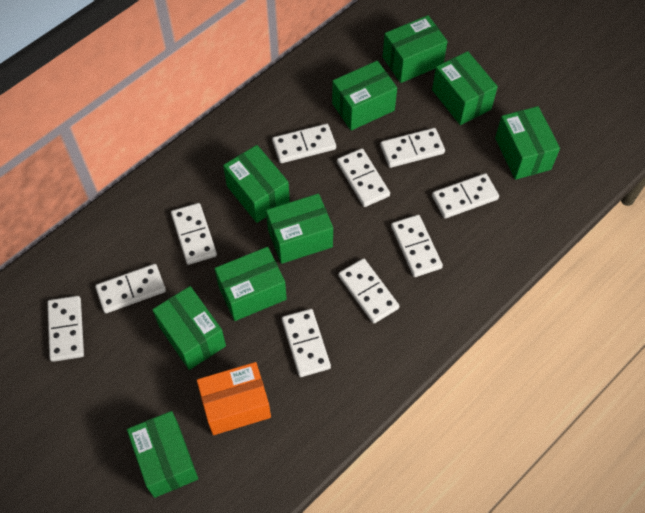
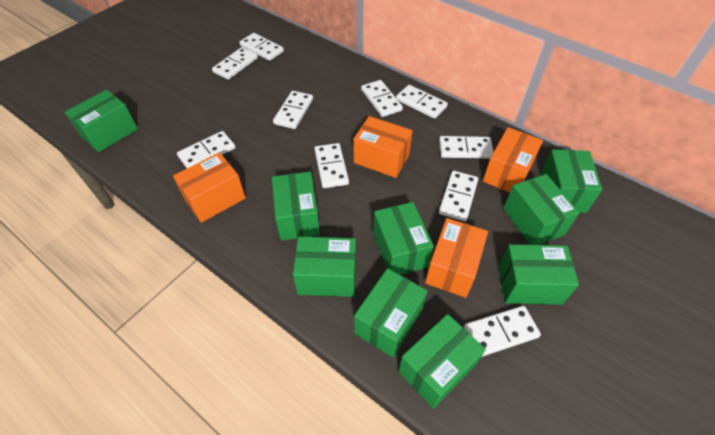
orange box: [197,362,271,435] = 1 -> [173,152,246,223] [354,116,413,178] [425,218,488,298] [483,127,543,193] = 4

